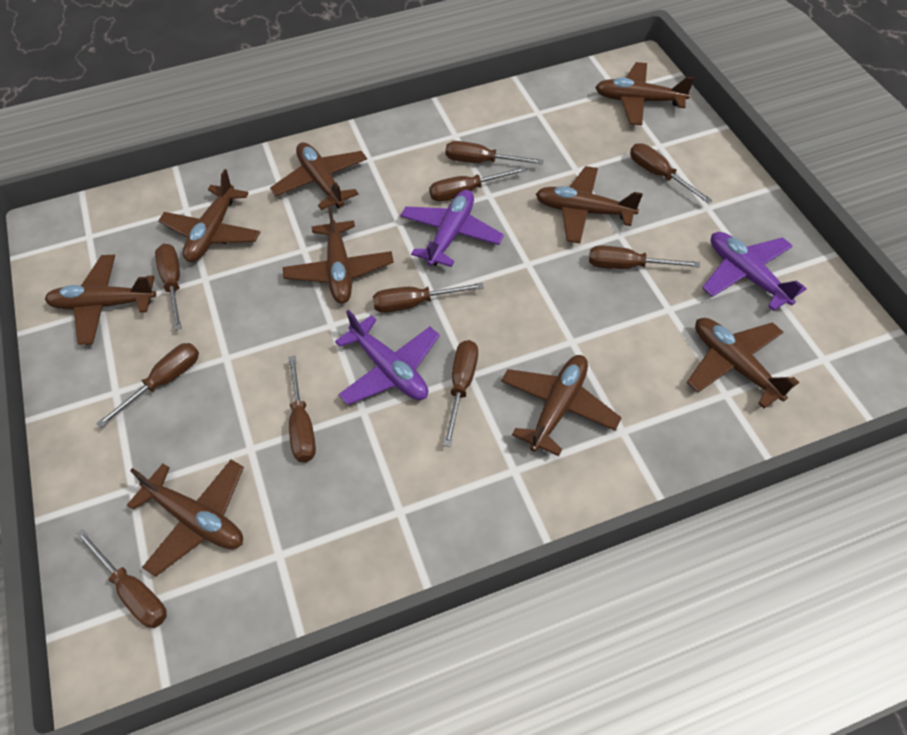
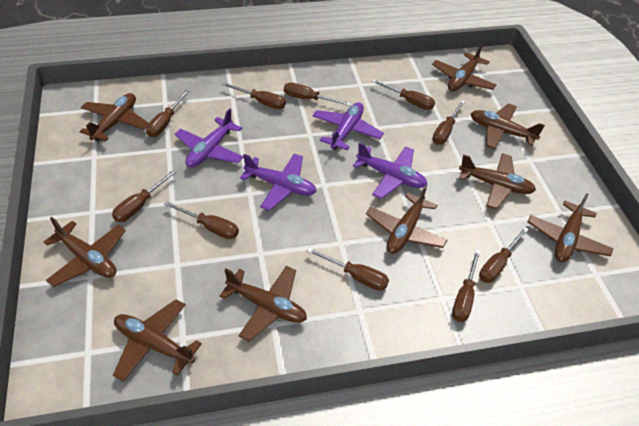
purple plane: [335,310,440,405] [400,190,504,267] [702,232,807,311] = 3 -> [175,108,244,168] [240,154,317,211] [313,102,384,151] [353,142,427,199] = 4

